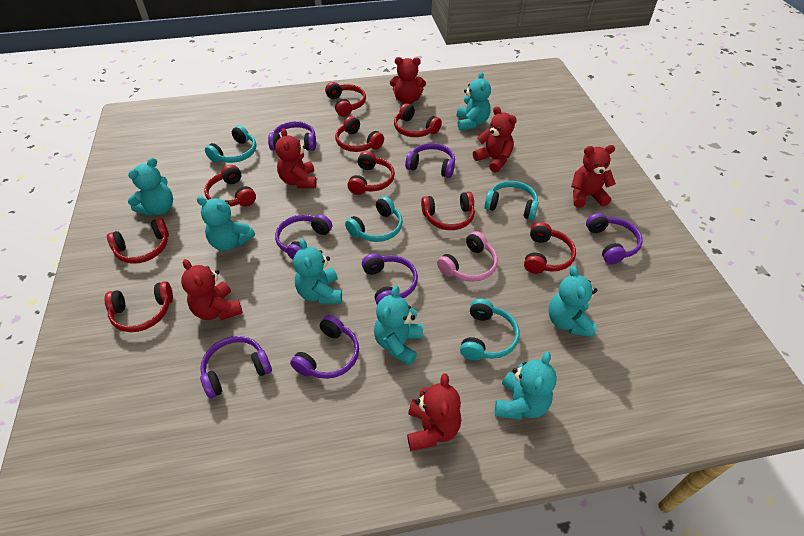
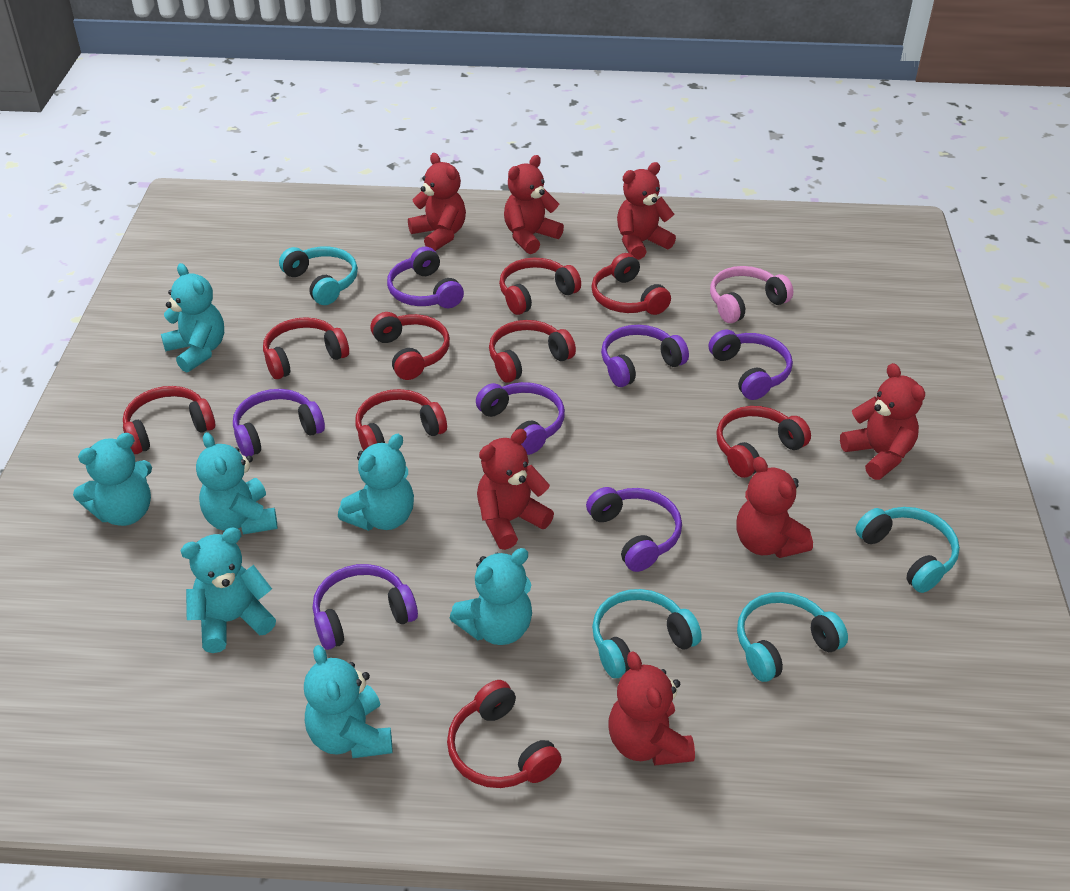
red teddy bear: [181,259,243,320] [275,128,317,188] [390,57,426,104] [407,373,461,451] [473,106,517,173] [571,145,616,208] = 6 -> [408,153,466,251] [477,429,554,550] [504,155,564,254] [608,651,695,765] [617,162,676,260] [736,457,813,558] [840,363,925,480] = 7

